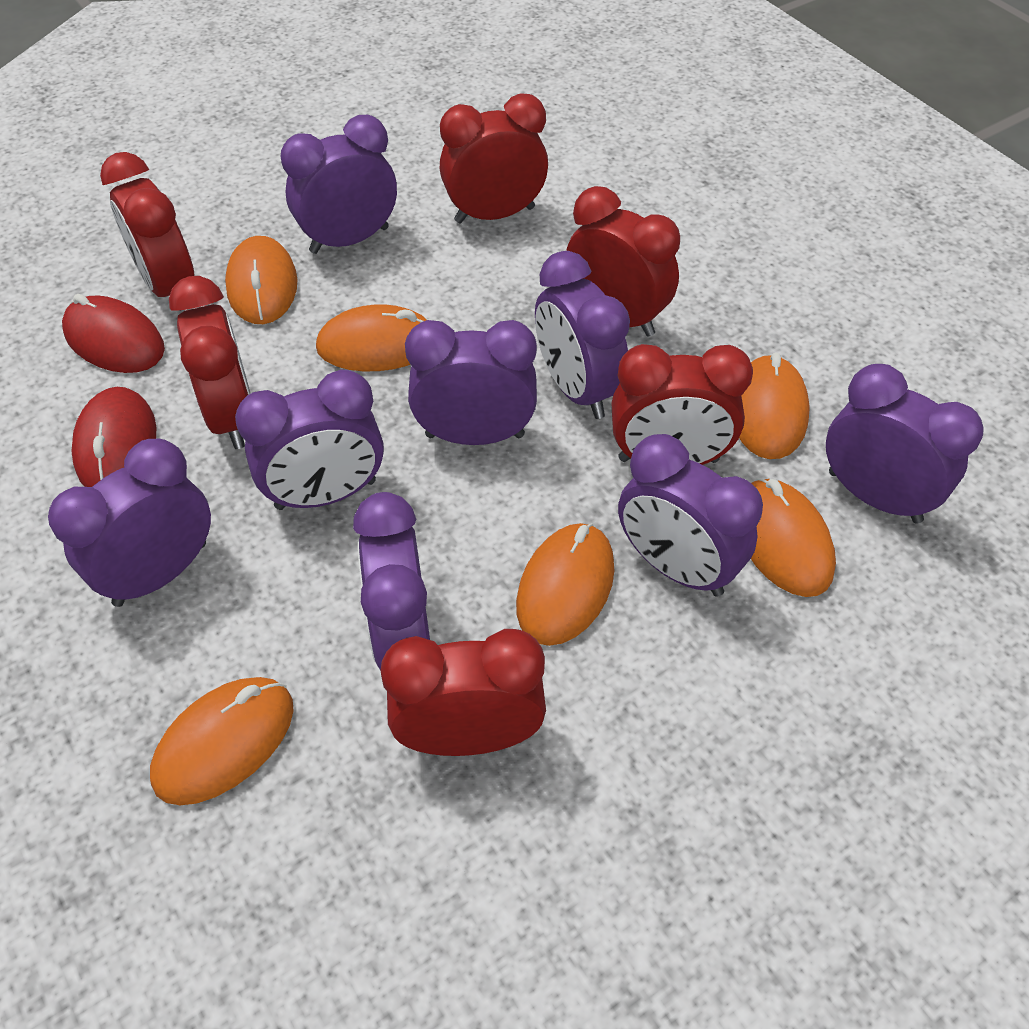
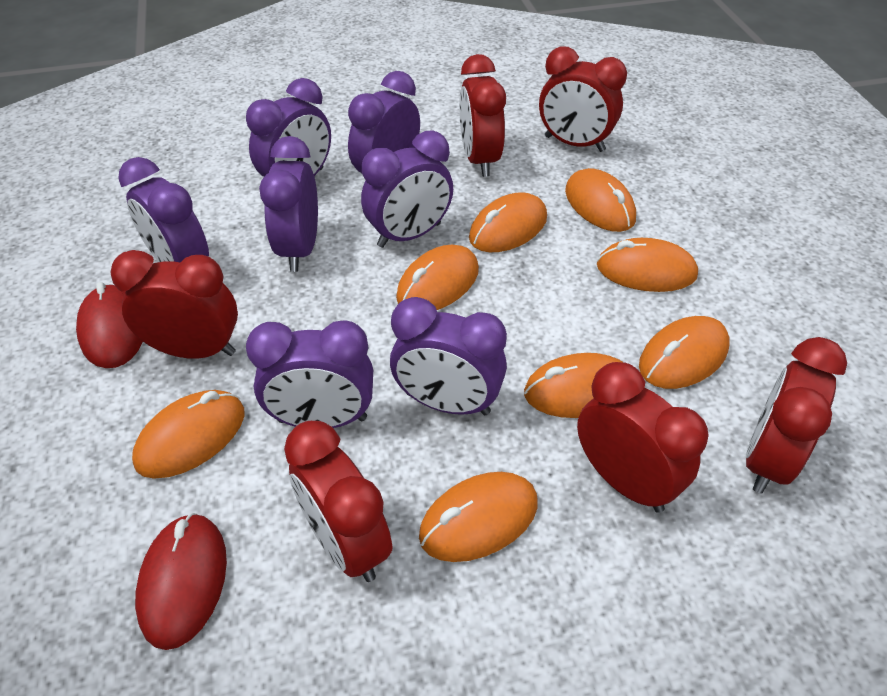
orange mouse: [150,677,294,805] [225,236,298,324] [316,304,427,371] [516,523,614,646] [739,353,810,459] [751,478,836,597] = 6 -> [132,390,244,478] [396,245,479,310] [419,472,538,562] [469,192,547,252] [524,353,622,418] [565,168,636,232] [597,238,698,292] [639,316,730,389] = 8
purple clock: [48,439,211,607] [235,370,384,510] [281,115,397,254] [353,492,430,670] [405,320,537,445] [535,251,630,419] [618,434,763,597] [826,364,983,523] = 8 -> [118,157,209,263] [246,78,331,177] [246,320,373,428] [259,136,318,272] [348,71,420,173] [361,130,453,248] [390,297,507,415] = 7

